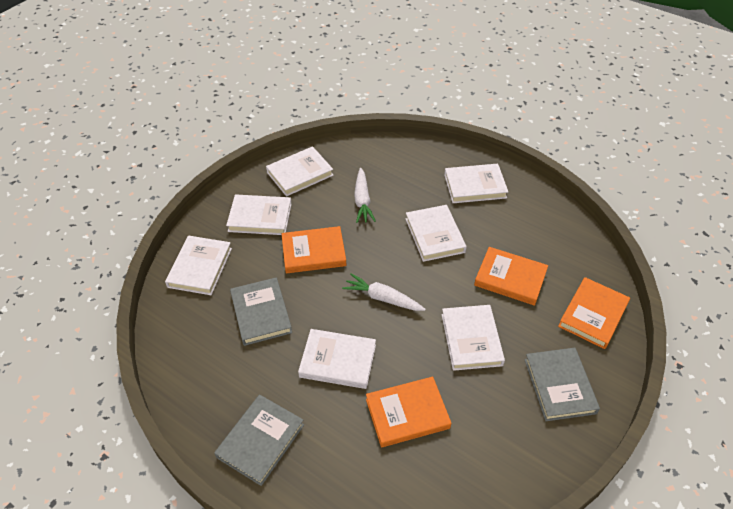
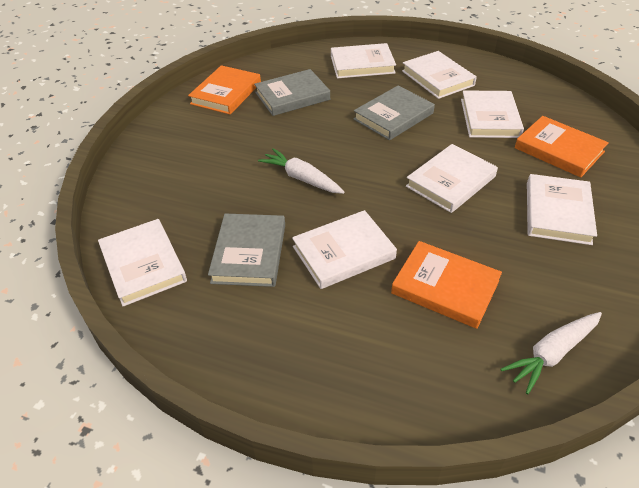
orange book: [281,226,346,273] [366,377,451,447] [474,247,548,306] [558,277,630,349] = 4 -> [188,65,261,114] [391,241,502,329] [515,116,609,178] = 3

